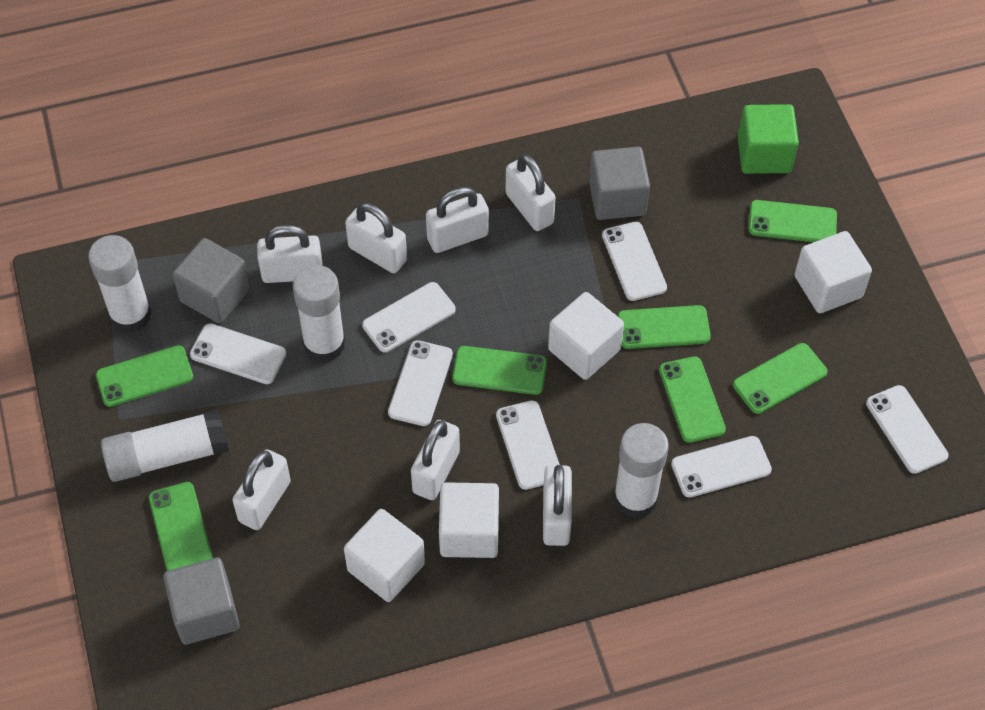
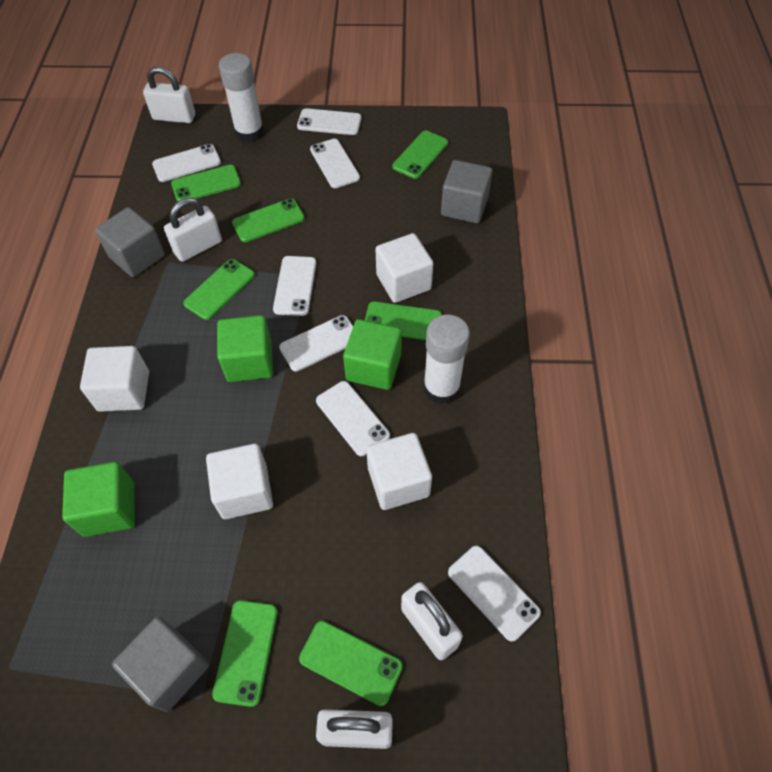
green cube: [738,104,799,174] = 1 -> [62,462,135,537] [217,315,273,382] [343,319,402,390] = 3
white glue stick: [88,235,152,333] [101,409,229,482] [293,265,345,362] [613,423,669,518] = 4 -> [219,53,264,142] [423,314,470,404] = 2
white padlock: [232,450,291,530] [257,225,323,283] [345,203,407,273] [411,420,460,500] [426,187,489,253] [505,154,556,231] [543,465,572,546] = 7 -> [143,67,195,123] [164,198,222,262] [316,709,393,749] [401,582,463,660] = 4

